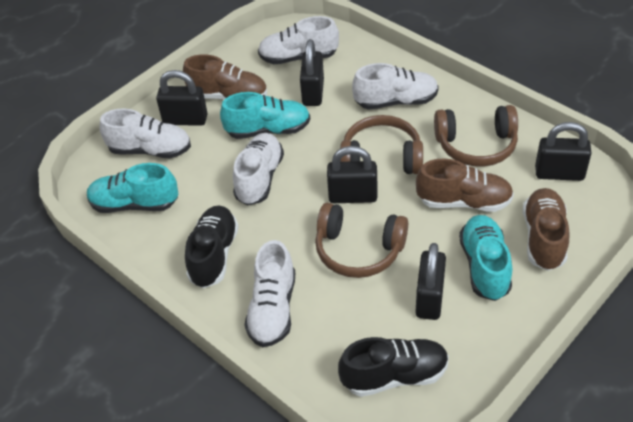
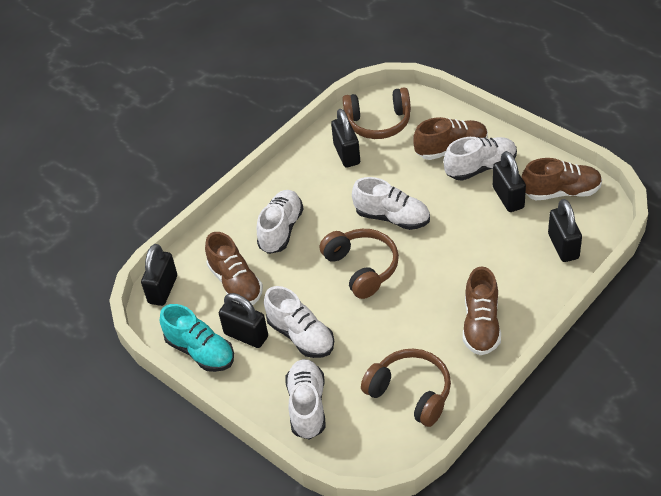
black shoe: [185,206,239,288] [338,337,449,397] = 2 -> none = 0
brown shoe: [183,54,267,99] [416,159,514,212] [523,188,569,271] = 3 -> [205,232,263,305] [413,117,488,160] [463,266,501,355] [522,158,602,200] = 4
turquoise shoe: [87,163,179,213] [220,92,310,139] [459,215,512,301] = 3 -> [160,304,234,372] = 1

